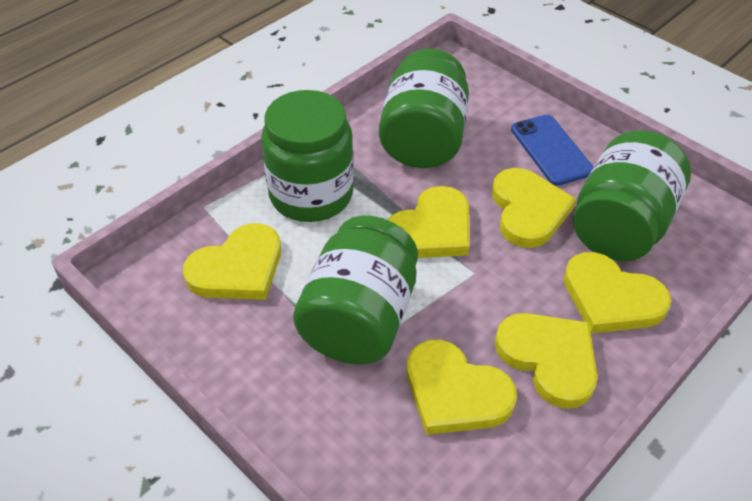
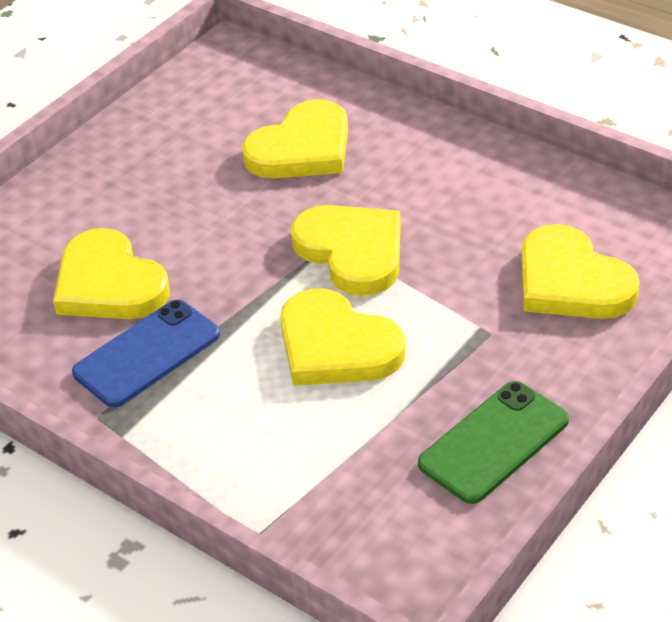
green jar: [261,90,354,222] [293,215,418,364] [379,48,469,168] [573,130,691,261] = 4 -> none = 0
green phone: none = 0 -> [418,381,569,504] = 1
yellow heart: [183,223,281,300] [388,186,469,258] [406,340,517,435] [492,168,576,248] [495,313,598,409] [564,252,671,333] = 6 -> [53,228,170,319] [242,99,348,178] [280,289,406,386] [291,205,401,296] [522,224,640,319] = 5

